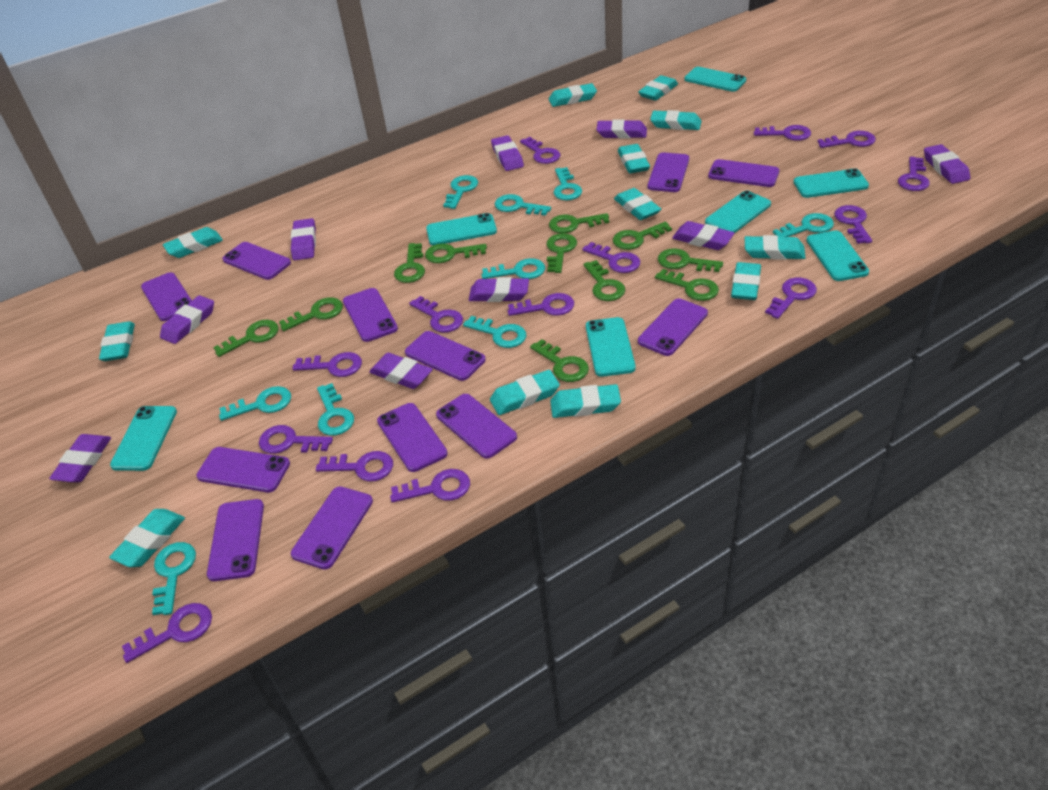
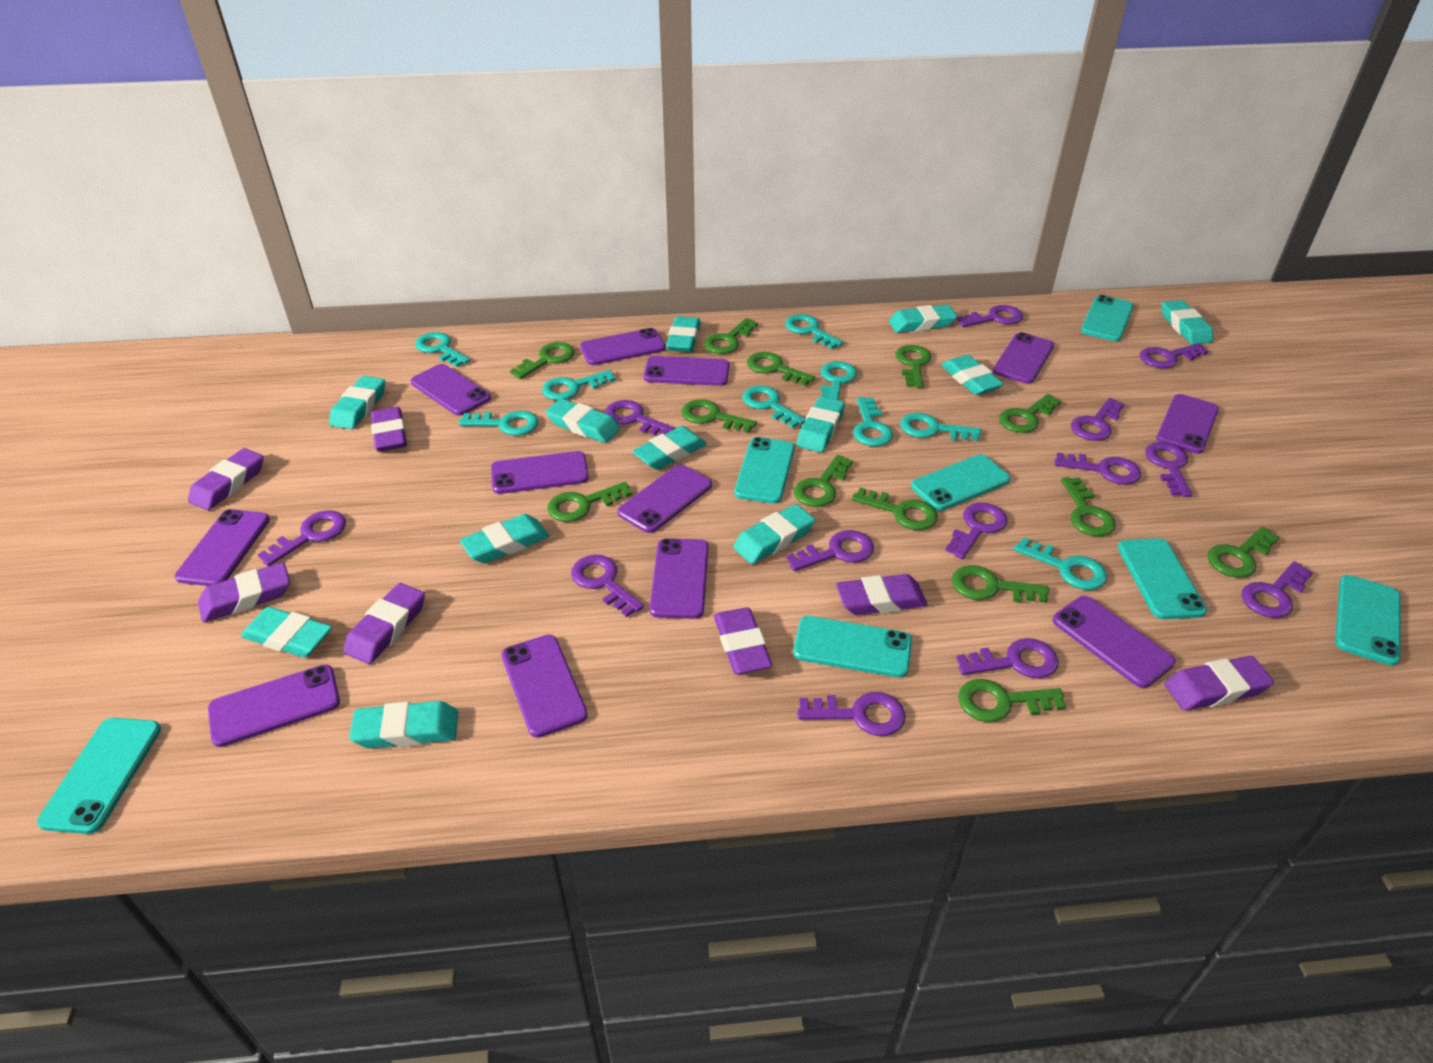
green key: [213,320,278,357] [279,297,343,331] [394,243,425,283] [425,243,487,263] [530,339,589,382] [546,233,577,273] [549,213,609,233] [583,260,625,301] [613,222,672,250] [655,269,719,301] [658,248,723,272] = 11 -> [510,342,575,379] [547,482,632,522] [681,399,757,433] [704,318,758,354] [747,352,815,386] [794,455,853,507] [852,487,938,530] [895,345,932,388] [952,565,1049,603] [958,679,1066,722] [999,394,1061,433] [1061,477,1116,536] [1207,527,1279,578] = 13
purple eraser: [49,434,111,482] [160,295,214,344] [291,218,316,260] [369,353,433,389] [469,277,529,302] [491,135,524,171] [596,119,647,139] [672,221,734,250] [924,144,970,184] = 9 -> [188,448,264,510] [198,562,290,622] [343,583,425,664] [371,407,407,452] [714,607,772,674] [836,574,928,615] [1164,656,1274,711] = 7
purple key: [122,603,212,663] [259,425,333,454] [292,352,362,377] [316,451,393,481] [390,469,470,503] [409,296,463,333] [508,293,574,316] [520,137,560,164] [582,242,640,273] [754,125,811,141] [765,278,817,319] [818,131,876,148] [835,205,872,244] [898,157,930,191] = 14 -> [258,510,346,567] [571,555,644,617] [605,400,675,435] [786,530,874,571] [797,692,905,736] [945,503,1007,559] [956,638,1059,679] [957,305,1023,327] [1054,452,1141,485] [1071,398,1124,441] [1140,343,1209,368] [1145,442,1192,497] [1242,561,1313,618] = 13

